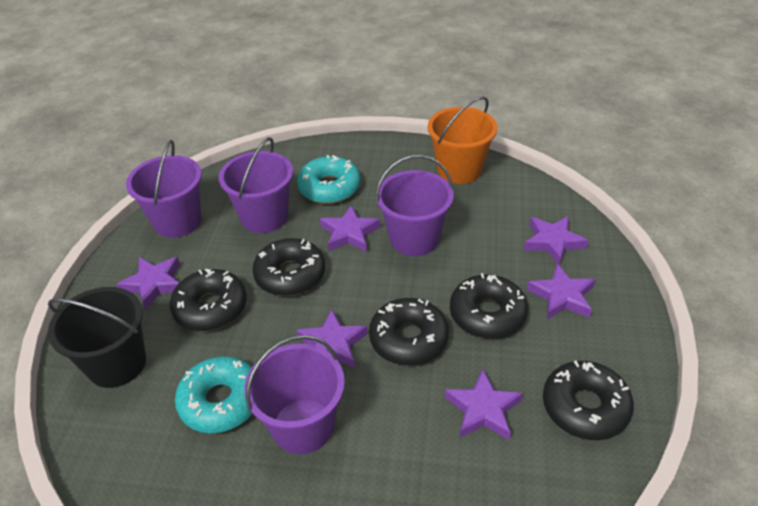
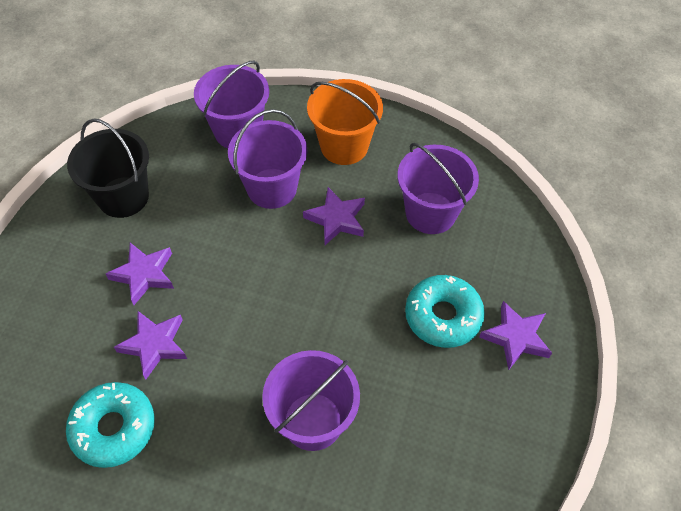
black donut: [170,269,247,331] [252,238,325,296] [369,298,449,366] [450,273,528,339] [543,360,634,440] = 5 -> none = 0
purple star: [116,257,180,310] [297,309,368,368] [320,205,380,252] [445,369,523,440] [524,216,589,265] [527,264,595,319] = 6 -> [106,243,174,305] [114,311,187,380] [303,187,365,245] [479,301,552,370] = 4

